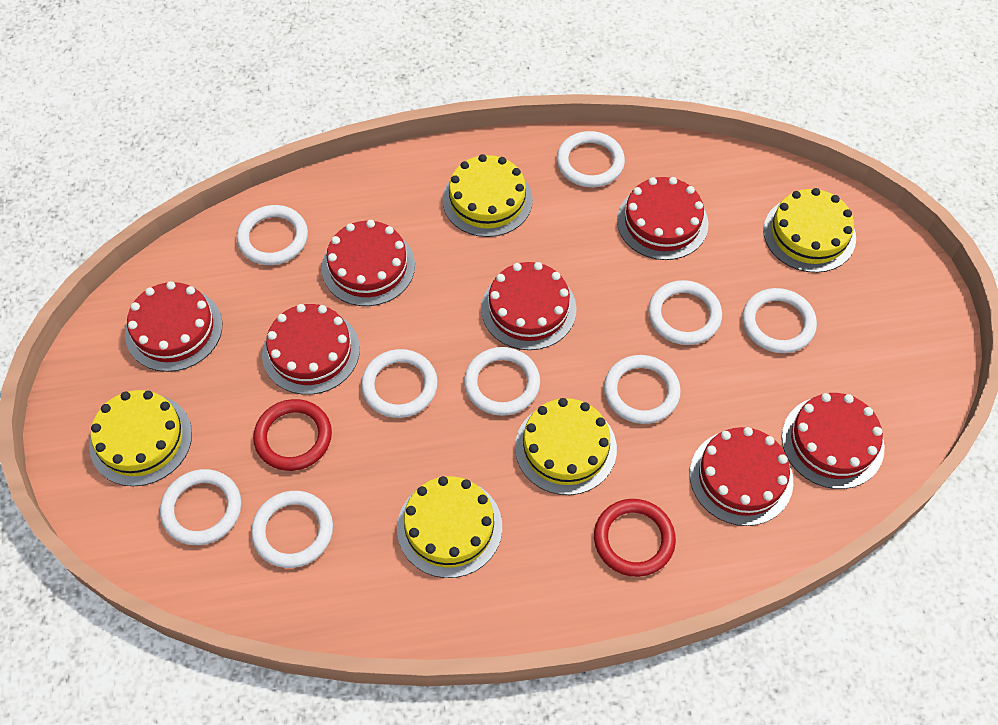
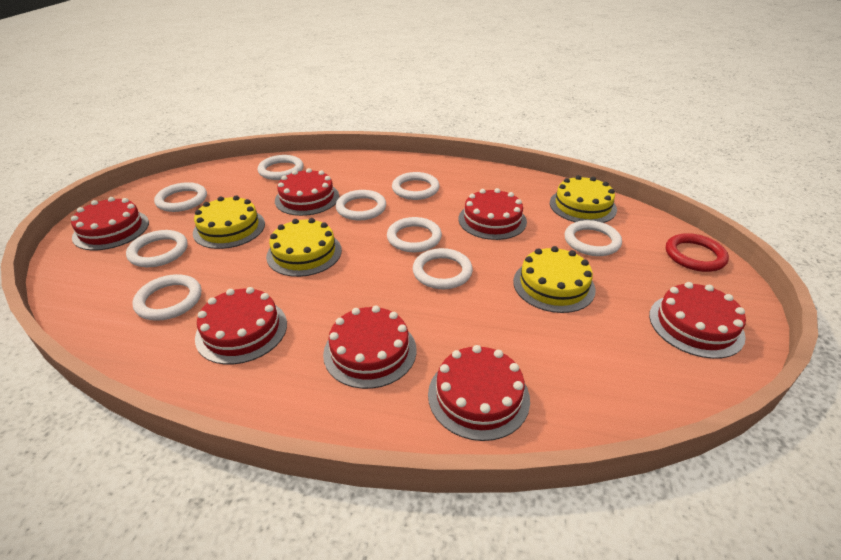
red ring: [253,399,332,471] [594,499,676,577] = 2 -> [666,233,729,272] = 1
yellow cake: [89,390,192,486] [397,476,502,578] [442,154,533,237] [515,398,617,495] [763,188,856,273] = 5 -> [193,195,265,249] [266,218,342,277] [513,246,596,313] [550,175,617,223] = 4

